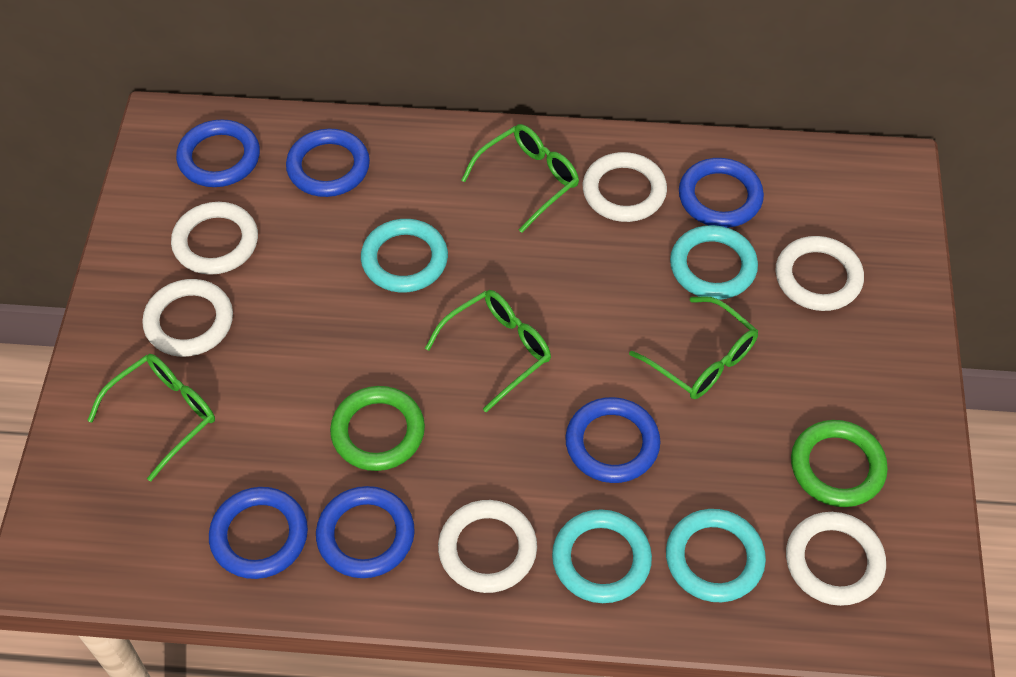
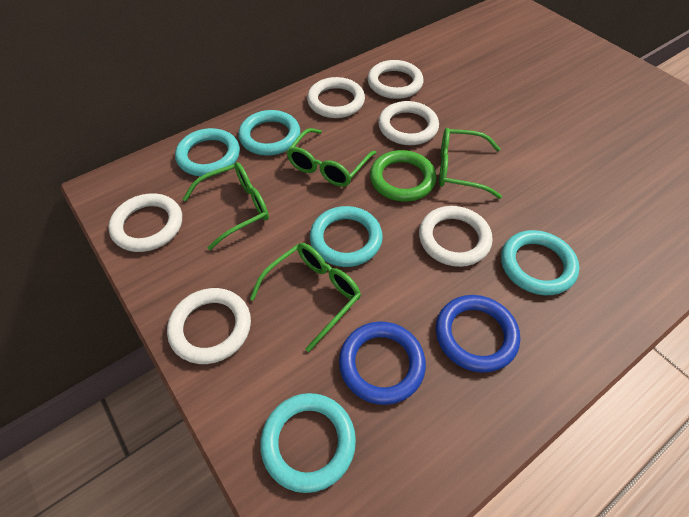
blue ring: [176,119,260,187] [209,487,308,579] [286,129,370,197] [316,486,415,578] [565,397,661,483] [679,158,764,228] = 6 -> [339,321,426,405] [436,295,520,373] = 2
green ring: [330,386,425,471] [791,420,888,507] = 2 -> [370,150,436,202] = 1
turquoise ring: [361,219,448,293] [552,509,652,603] [666,509,766,602] [670,225,758,299] = 4 -> [175,128,240,176] [238,110,300,156] [260,393,356,493] [310,206,383,267] [501,230,579,295] = 5

